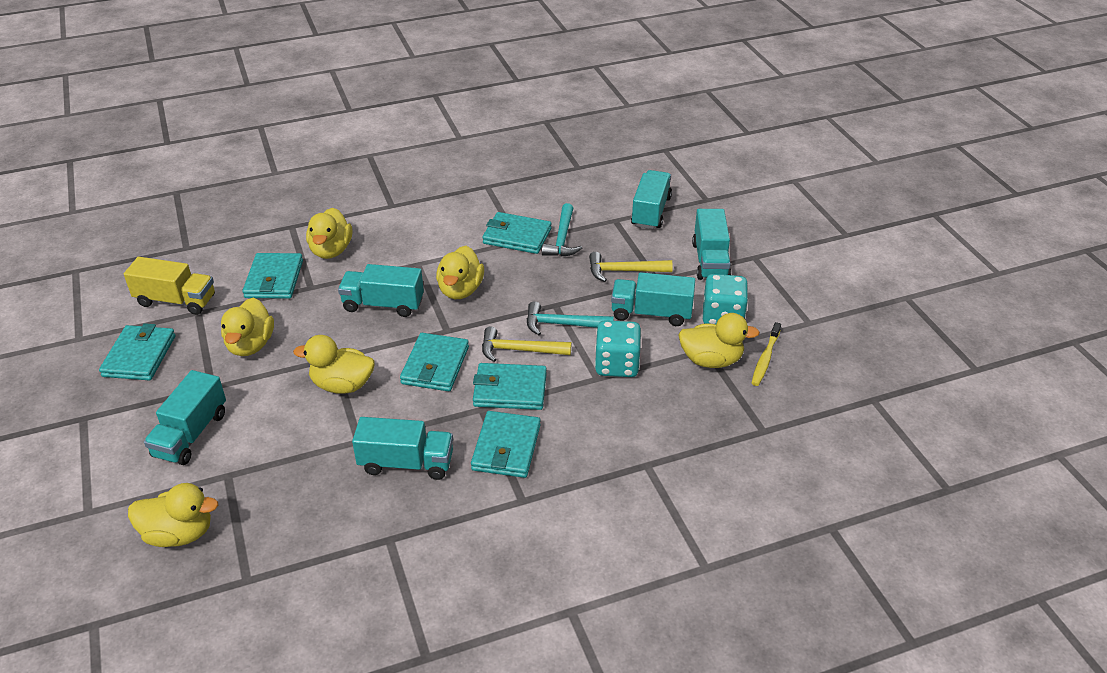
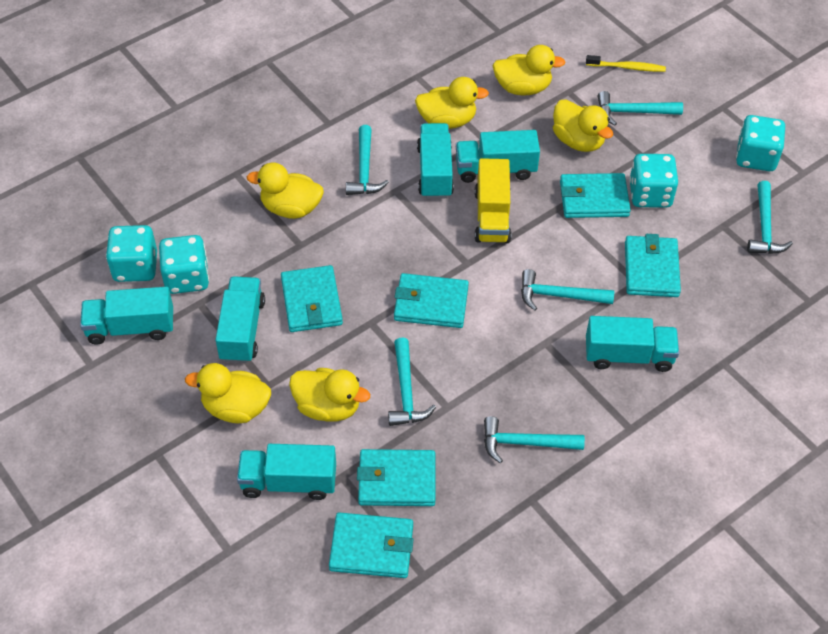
turquoise dice: [595,320,642,377] [703,274,748,324] = 2 -> [106,225,157,282] [159,235,209,294] [629,154,678,208] [736,115,785,171] = 4
turquoise hammer: [527,301,614,335] [542,203,582,257] = 2 -> [346,125,389,195] [388,338,436,426] [484,416,585,463] [521,269,614,311] [598,91,683,125] [747,181,793,254] = 6
yellow hammer: [482,327,571,362] [589,252,673,282] = 2 -> none = 0

